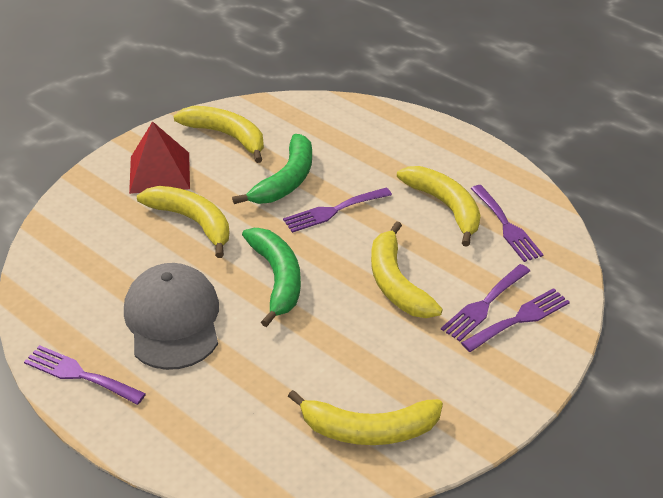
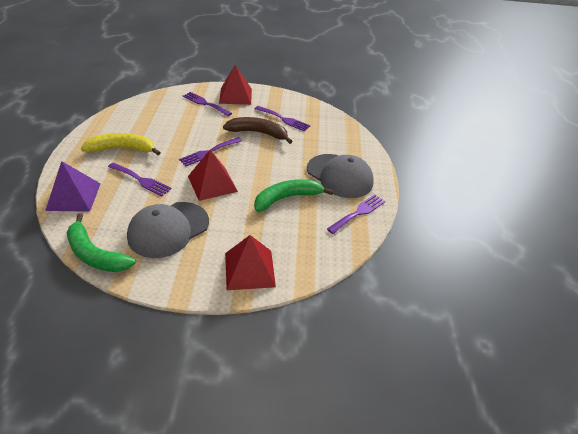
brown banana: none = 0 -> [223,117,293,144] = 1
grey cap: [124,263,219,370] = 1 -> [127,202,209,258] [307,154,374,198] = 2
purple pyramid: none = 0 -> [45,161,101,212] = 1
red pyramid: [129,121,190,194] = 1 -> [188,150,238,201] [219,65,252,105] [225,235,276,290] = 3
yellow banana: [137,186,230,258] [174,106,264,163] [288,390,443,445] [371,221,443,318] [397,166,481,247] = 5 -> [81,133,161,155] = 1

